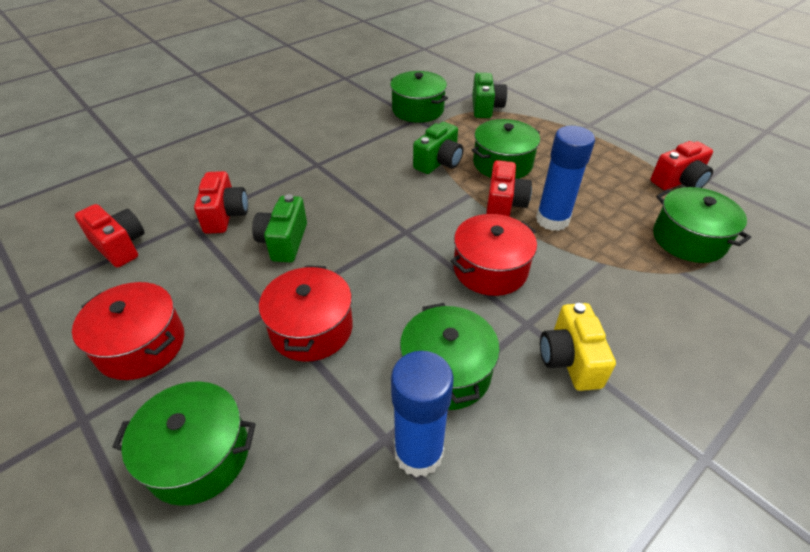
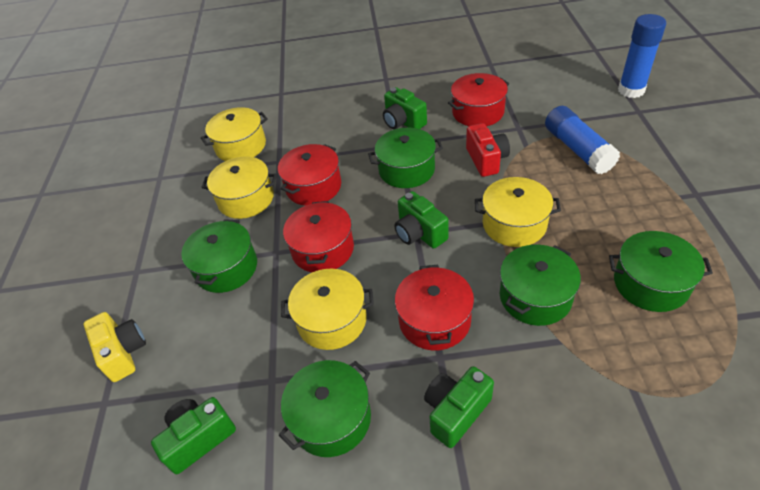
green camera: [252,194,307,262] [413,122,463,174] [472,73,507,118] = 3 -> [151,397,236,474] [383,87,427,129] [394,191,448,249] [424,366,494,448] = 4
red camera: [75,204,145,268] [194,171,248,234] [486,160,532,217] [650,141,713,190] = 4 -> [466,123,510,177] = 1
red pot: [72,282,184,380] [259,265,353,362] [451,214,537,296] = 3 -> [278,144,341,206] [283,201,354,272] [395,265,474,350] [448,73,509,126] = 4
yellow pot: none = 0 -> [201,107,268,161] [201,156,277,219] [281,269,374,350] [475,177,561,247] = 4

